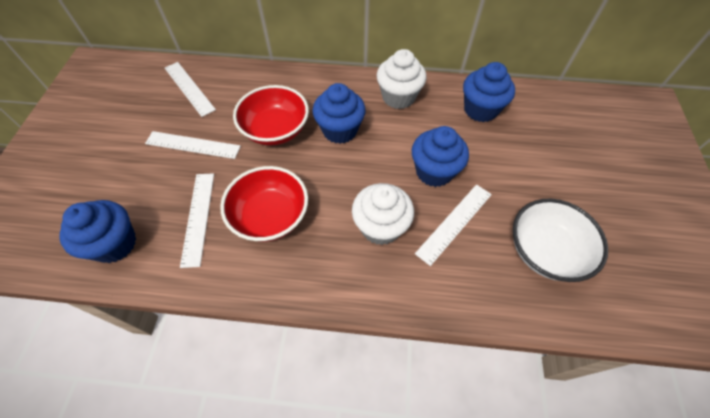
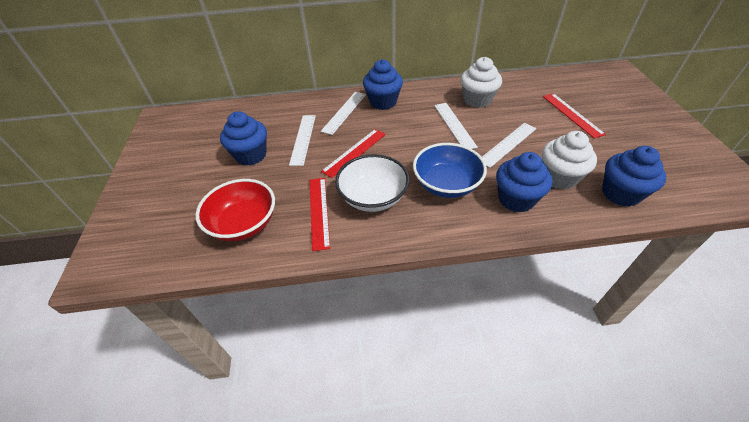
blue bowl: none = 0 -> [413,143,487,198] = 1
red bowl: [220,166,308,242] [233,85,309,146] = 2 -> [196,179,275,241] = 1
red ruler: none = 0 -> [310,178,330,251] [321,129,386,178] [543,93,606,139] = 3

